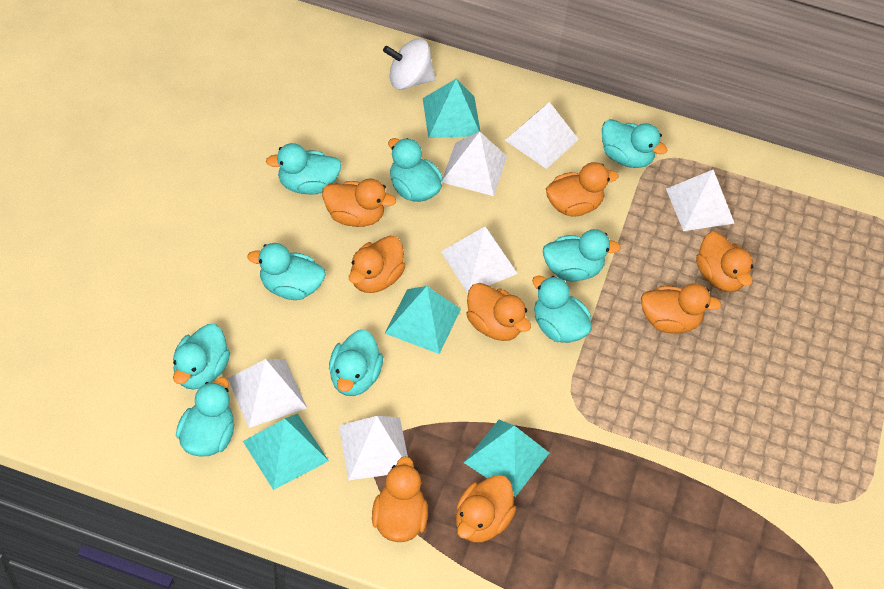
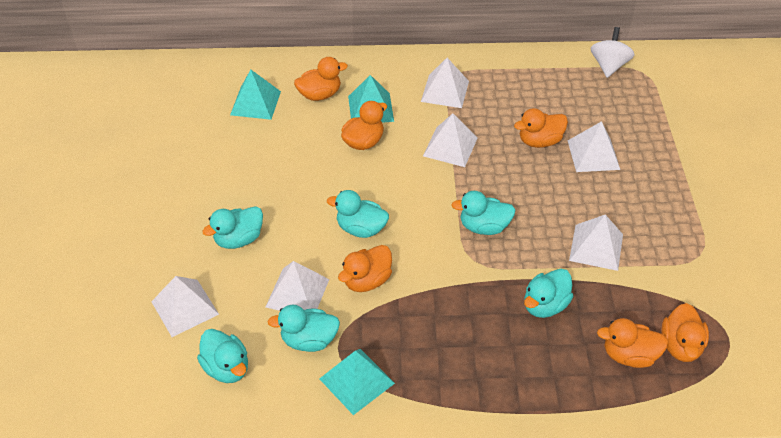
orange duck: [322,178,396,227] [349,236,406,293] [372,456,428,542] [456,475,516,543] [467,283,531,341] [546,162,618,217] [641,283,721,333] [696,231,753,292] = 8 -> [294,57,348,101] [338,245,392,292] [341,101,387,150] [514,108,568,148] [597,318,668,368] [661,303,709,362] = 6
turquoise duck: [173,324,230,390] [176,377,234,457] [247,243,326,300] [266,143,342,194] [329,329,383,396] [388,138,443,202] [532,275,592,343] [543,229,621,281] [602,119,667,168] = 9 -> [197,329,248,383] [202,206,263,249] [268,305,340,352] [327,190,389,238] [451,191,515,235] [524,269,573,318] = 6
turquoise pyramid: [243,414,329,490] [385,286,461,354] [423,79,481,138] [464,420,549,497] = 4 -> [230,70,281,120] [319,349,395,415] [348,75,394,123] = 3

